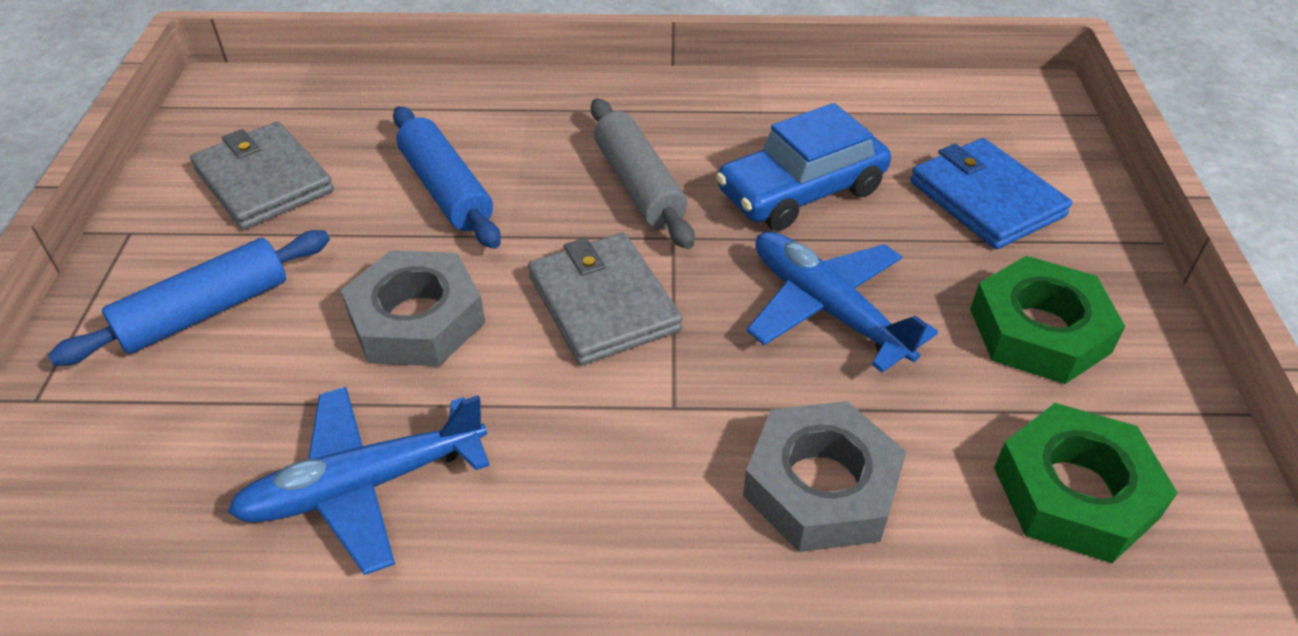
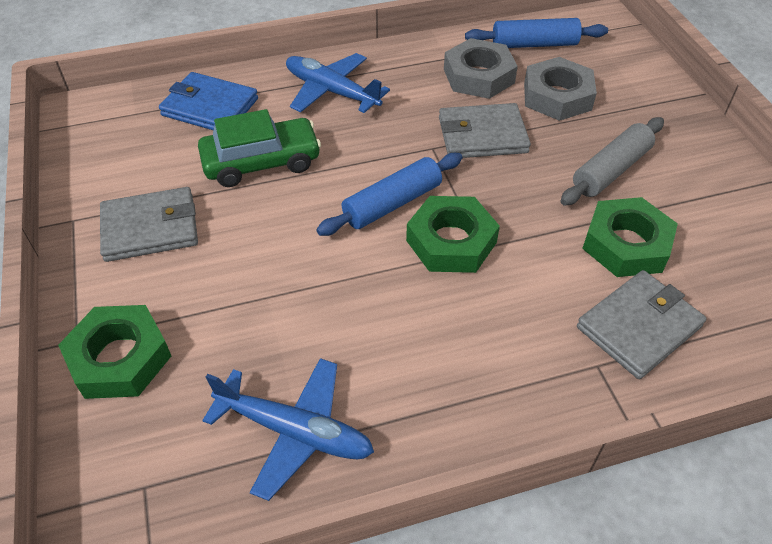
blue car: [716,103,891,231] = 1 -> none = 0
green car: none = 0 -> [198,109,321,187] = 1
green nut: [970,256,1125,384] [994,403,1178,563] = 2 -> [58,305,171,399] [406,196,500,273] [582,197,678,277] = 3
grey wallet: [190,122,334,230] [528,233,683,365] = 2 -> [100,187,198,262] [439,103,531,158] [577,270,707,379] = 3

